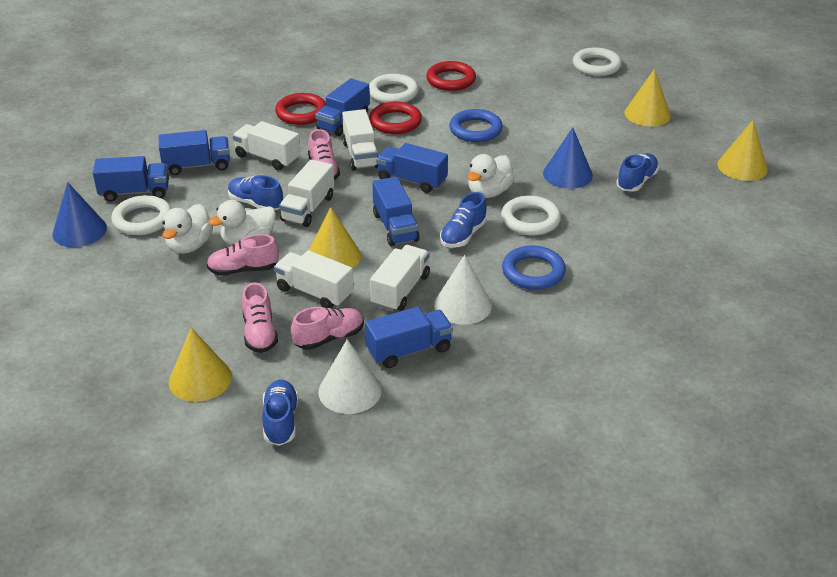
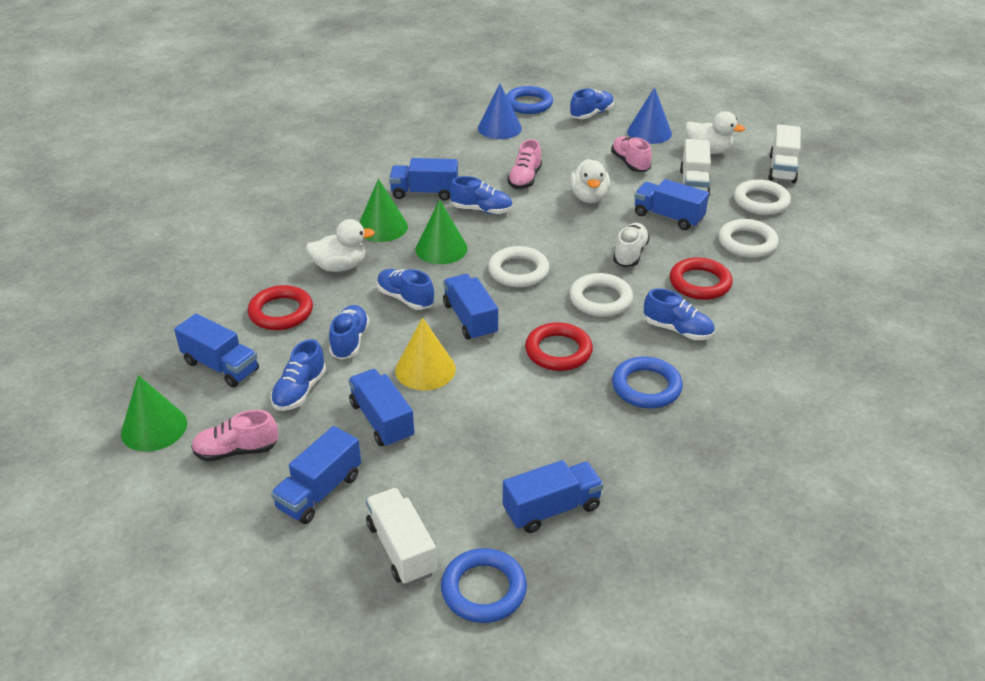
blue ring: [449,109,503,142] [502,245,566,290] = 2 -> [441,548,527,623] [506,86,553,114] [612,356,683,408] = 3
blue shoe: [228,175,283,210] [262,379,299,446] [440,192,487,248] [616,153,659,192] = 4 -> [270,339,326,411] [329,305,370,360] [377,269,434,310] [450,176,513,214] [570,88,614,119] [644,288,715,340] = 6
blue truck: [93,156,169,201] [159,130,230,175] [315,78,370,136] [365,307,453,368] [372,177,419,246] [376,143,448,193] = 6 -> [174,313,259,388] [271,426,361,524] [348,369,414,447] [389,158,458,201] [443,274,498,341] [503,460,604,533] [634,179,709,230] = 7
green cone: none = 0 -> [121,375,187,452] [359,179,408,242] [415,199,468,264] = 3
pink shoe: [207,234,279,276] [242,283,278,353] [291,307,364,350] [308,129,340,180] = 4 -> [191,410,278,462] [507,139,542,189] [611,136,652,172] = 3
white cone: [318,339,382,414] [434,255,492,325] = 2 -> none = 0
white shoe: none = 0 -> [613,223,650,267] = 1
white truck: [233,121,301,170] [274,250,354,308] [279,159,334,227] [342,109,378,171] [370,245,430,312] = 5 -> [366,488,437,585] [680,139,711,198] [768,124,801,183] = 3
yellow cone: [169,328,232,402] [309,207,361,268] [624,69,671,126] [717,120,768,181] = 4 -> [395,318,456,391] = 1

